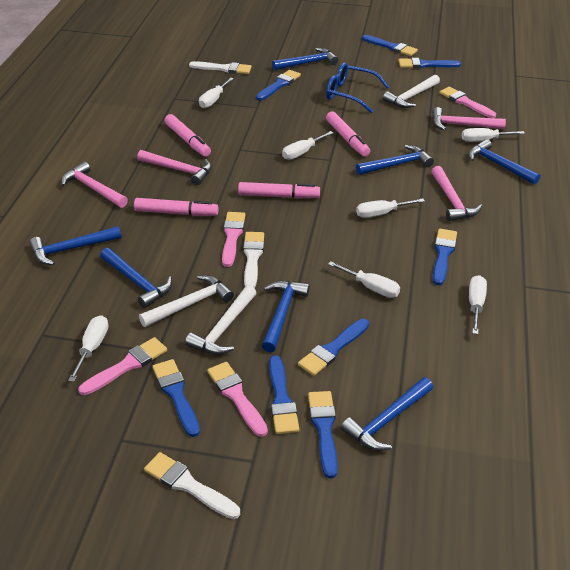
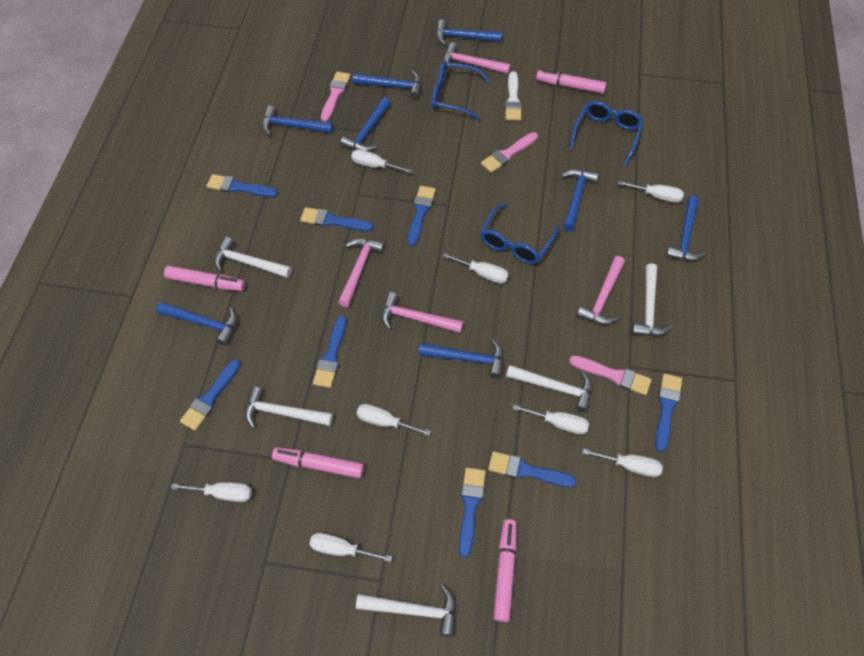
blue glasses: [326,62,389,113] = 1 -> [432,62,491,121] [480,204,559,264] [570,101,643,166] = 3
blue hammer: [29,226,121,265] [100,248,172,308] [262,281,310,352] [272,48,338,70] [341,377,433,451] [356,145,434,175] [468,139,540,185] = 7 -> [156,302,237,346] [262,106,333,135] [340,97,391,151] [353,71,422,99] [419,339,504,378] [436,19,502,45] [561,169,599,232] [666,196,706,261] = 8
pink brush: [78,337,167,395] [207,362,268,437] [222,212,245,267] [440,87,496,118] = 4 -> [321,71,351,122] [481,132,538,173] [569,355,651,395] = 3
white brush: [144,452,240,519] [189,61,252,74] [243,232,264,289] = 3 -> [505,71,522,121] = 1
white hammer: [139,275,234,327] [185,285,256,355] [383,75,440,108] = 3 -> [214,237,292,278] [245,386,333,428] [356,585,456,637] [506,365,592,412] [631,264,673,336] = 5
white screwdriver: [68,315,108,382] [199,78,234,108] [282,131,333,160] [328,261,400,298] [356,198,425,218] [461,128,525,142] [469,275,487,334] = 7 -> [171,482,252,502] [309,533,392,562] [351,149,412,173] [356,404,431,436] [443,253,509,284] [513,405,589,435] [582,448,663,477] [618,181,684,203] = 8

